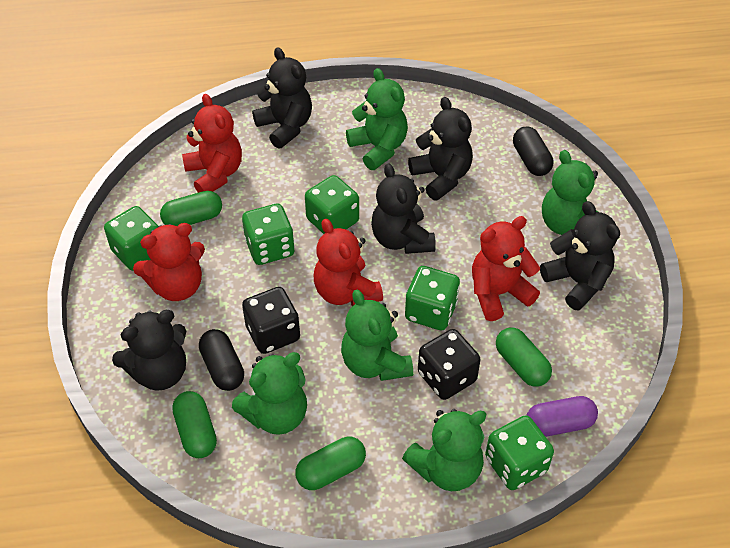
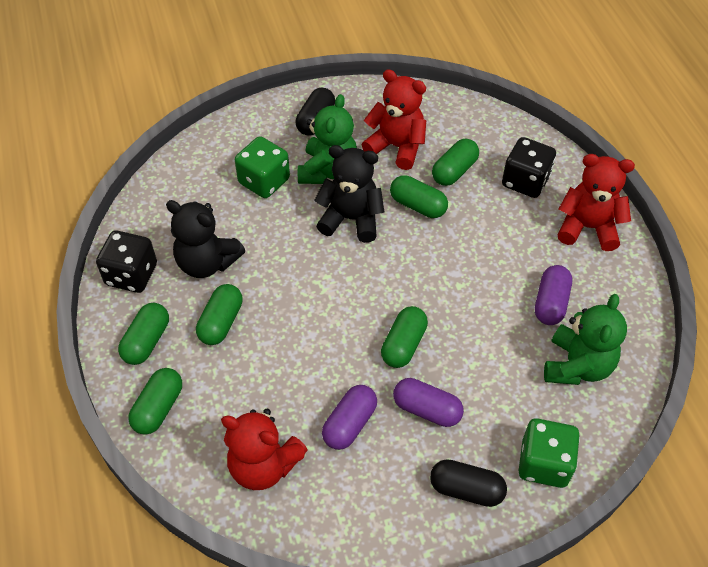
black teddy bear: [112,310,186,391] [252,47,312,149] [371,163,436,254] [408,97,473,201] [540,201,620,311] = 5 -> [166,200,245,278] [314,145,384,243] = 2
green capsule: [160,191,222,226] [172,391,217,458] [295,437,366,490] [496,328,552,387] = 4 -> [118,303,169,365] [128,368,182,435] [196,284,243,345] [381,306,428,368] [390,175,448,218] [432,139,479,186] = 6
green dice: [104,206,158,271] [242,204,295,265] [305,175,359,234] [405,266,460,330] [485,415,554,490] = 5 -> [235,136,290,198] [519,418,580,488] = 2
green teddy bear: [232,352,307,435] [341,290,413,381] [346,68,408,170] [402,409,486,491] [542,150,598,235] = 5 -> [298,94,357,184] [544,294,627,385] = 2
purple capsule: [526,396,598,437] = 1 -> [322,385,377,450] [393,378,464,427] [535,265,572,325] = 3
red teddy bear: [133,223,205,301] [182,94,242,193] [313,219,383,307] [472,216,540,321] = 4 -> [221,409,308,490] [362,69,426,170] [558,154,635,251] = 3

